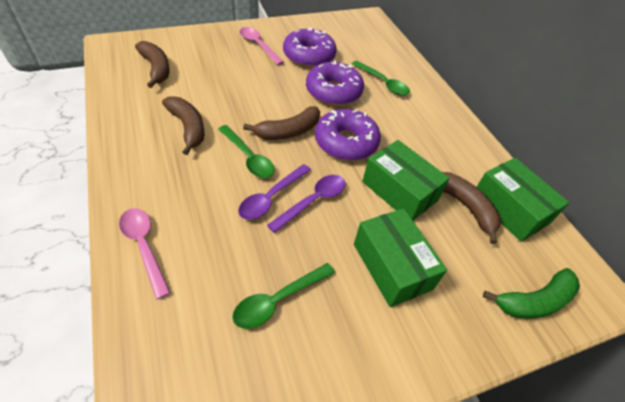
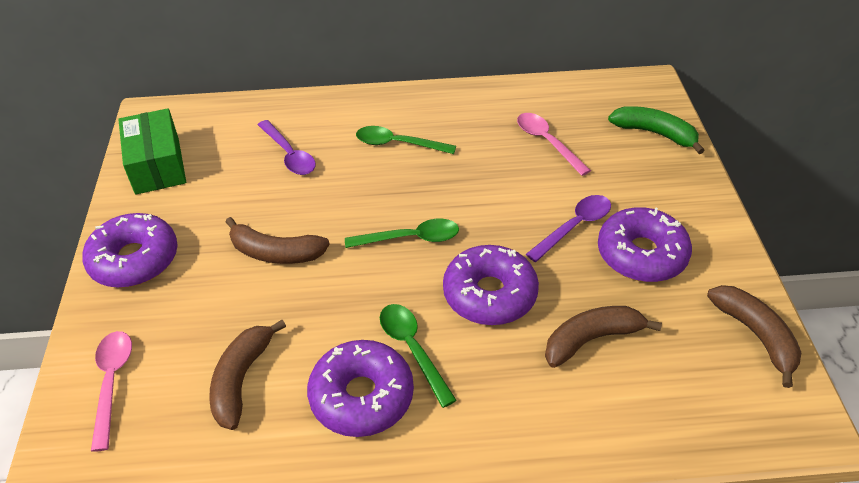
green box: [354,208,447,307] [362,140,450,220] [477,158,569,242] = 3 -> [118,108,186,195] = 1
purple donut: [283,27,337,68] [306,60,364,106] [315,109,381,161] = 3 -> [82,213,178,288] [307,340,414,437] [443,245,539,325] [598,207,692,282] = 4

